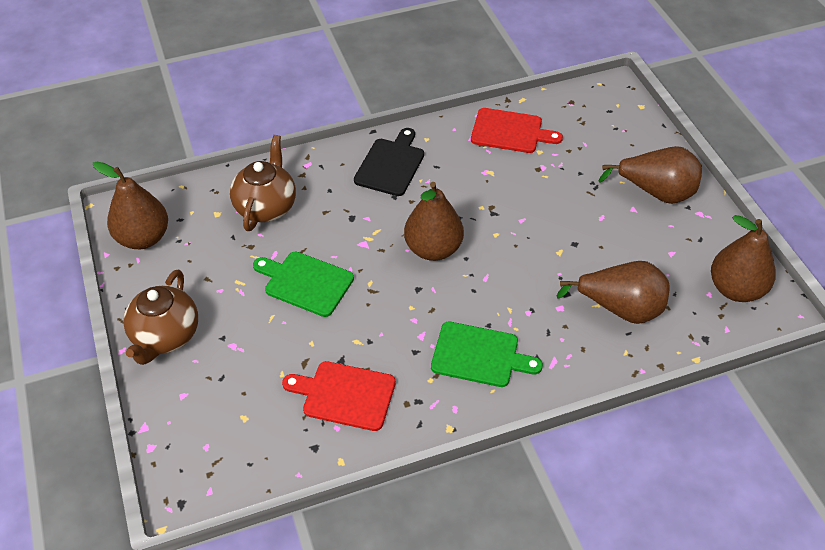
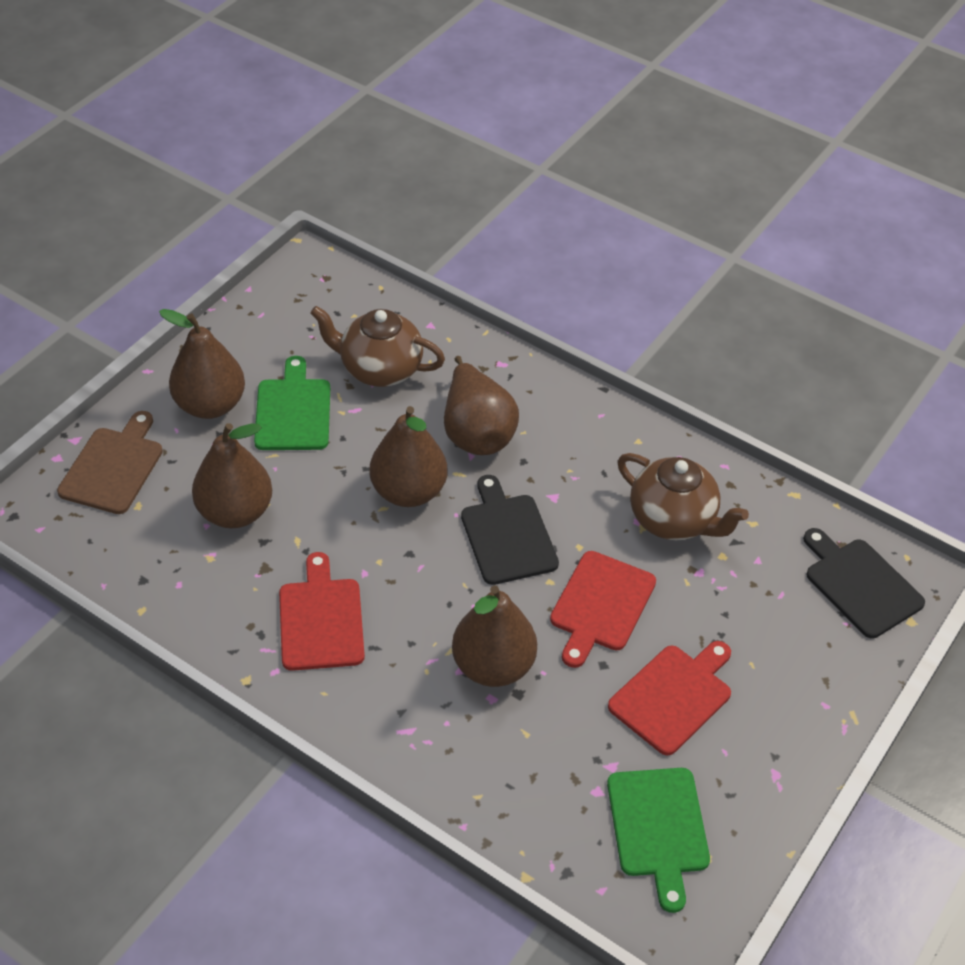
black cutting board: [354,128,424,196] = 1 -> [461,475,559,585] [803,528,925,638] = 2
brown cutting board: none = 0 -> [57,411,163,514] = 1
red cutting board: [282,361,396,431] [471,108,563,153] = 2 -> [279,552,365,671] [550,551,656,668] [608,641,731,755] = 3

